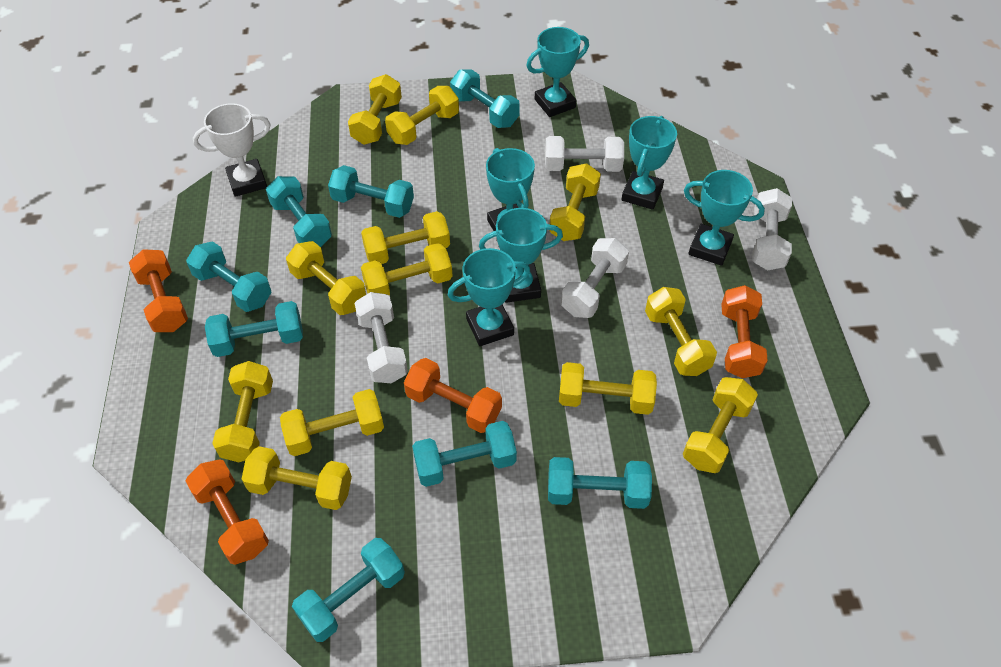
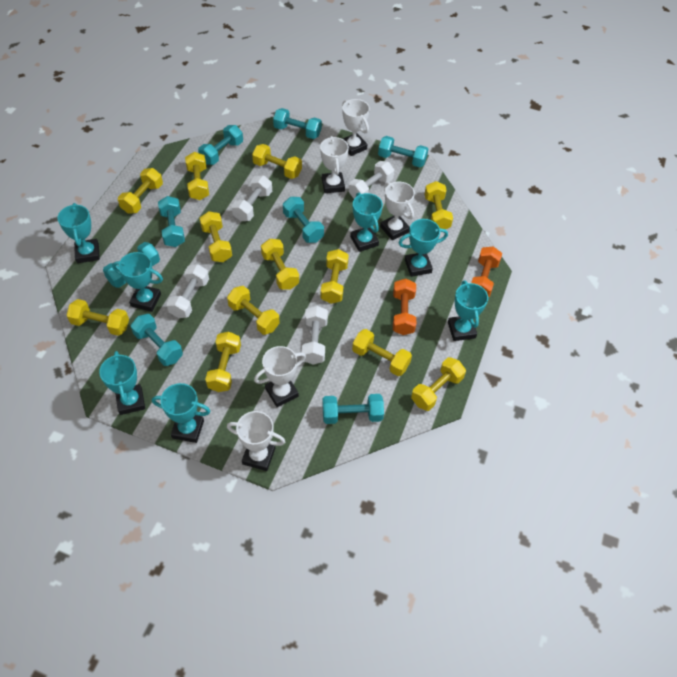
orange dumbbell: [129,249,188,332] [186,459,269,565] [404,358,502,433] [721,285,768,378] = 4 -> [393,279,416,335] [471,246,502,297] = 2
turquoise trophy: [448,248,530,346] [479,208,563,303] [486,148,535,231] [526,27,589,117] [621,116,677,210] [684,170,765,266] = 6 -> [57,203,100,263] [99,351,145,415] [112,252,163,312] [152,383,211,443] [350,193,383,252] [399,219,448,277] [448,280,488,341] = 7
white trophy: [193,103,271,197] = 1 -> [227,411,285,471] [254,346,306,407] [320,136,349,193] [342,99,370,156] [380,182,415,240] = 5

